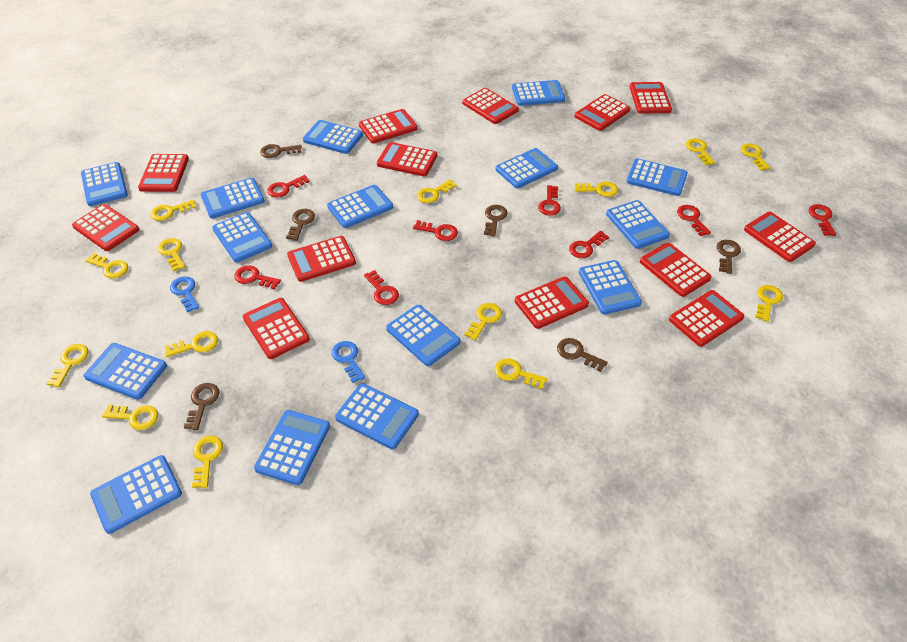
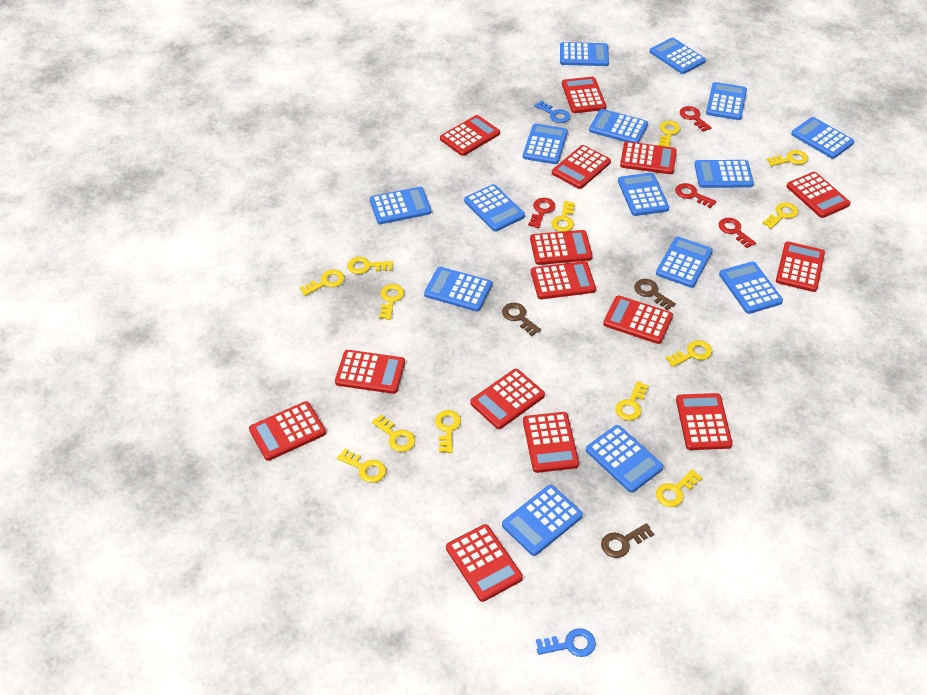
brown key: [184,383,219,430] [260,144,302,158] [286,209,315,241] [484,205,508,236] [557,338,608,372] [717,240,741,274] = 6 -> [502,303,541,336] [601,523,654,558] [634,279,676,311] = 3
red calculator: [72,204,139,251] [138,154,189,192] [243,298,310,359] [287,236,356,282] [359,109,418,144] [377,142,437,176] [462,88,519,124] [515,276,589,329] [574,94,630,131] [630,82,672,114] [640,243,712,297] [669,290,744,347] [744,212,816,262] = 13 -> [249,401,326,461] [335,350,405,394] [440,115,500,156] [446,524,523,602] [470,369,545,429] [523,412,579,473] [530,230,593,265] [531,261,596,299] [552,145,611,189] [562,77,606,113] [603,295,673,344] [620,141,677,174] [676,393,733,450] [776,241,825,292] [786,172,851,218] = 15
red key: [234,265,281,289] [267,175,310,197] [364,270,399,305] [413,220,458,241] [538,185,561,216] [569,231,609,258] [677,205,711,236] [809,204,836,236] = 8 -> [528,198,556,228] [675,183,717,208] [680,106,712,132] [719,218,756,248] = 4
yellow key: [46,344,89,387] [85,253,128,278] [102,404,158,430] [150,200,196,221] [158,238,185,271] [165,331,218,357] [192,436,223,488] [417,180,457,203] [464,303,502,341] [495,358,547,389] [575,182,618,197] [686,138,715,165] [741,143,771,171] [755,285,783,322] = 14 -> [300,270,345,296] [337,449,386,483] [347,257,393,274] [372,414,415,452] [379,284,404,320] [435,410,461,453] [551,201,575,232] [615,381,649,421] [656,469,702,507] [659,121,680,147] [666,340,712,367] [762,202,798,229] [767,150,808,166] = 13

